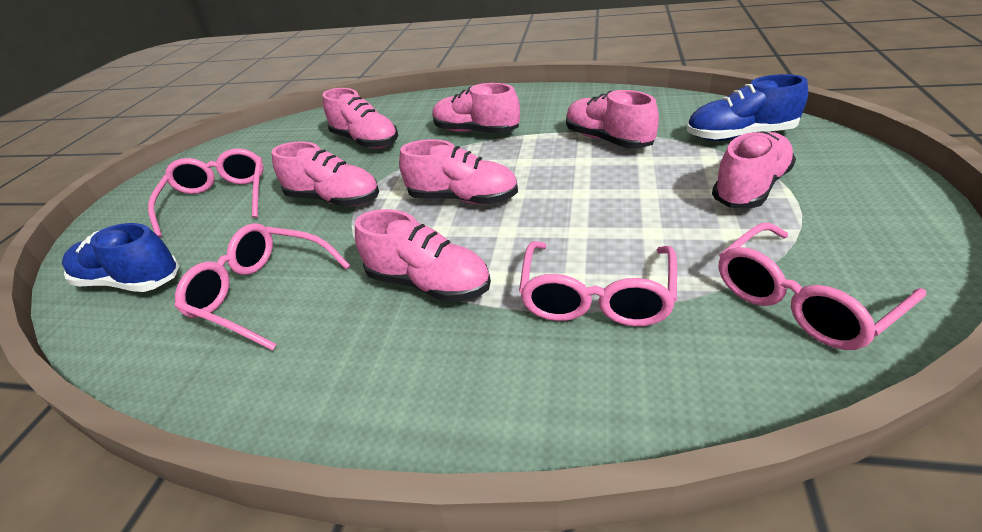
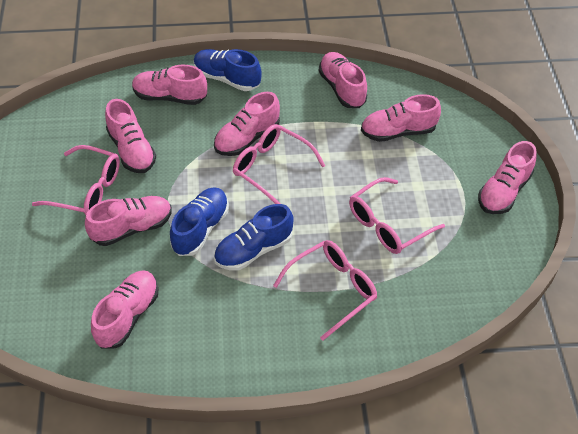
blue shoe: [62,223,180,292] [687,74,808,141] = 2 -> [170,187,229,256] [194,49,262,91] [214,204,294,271] = 3
pink shoe: [272,142,379,207] [323,88,398,149] [355,209,491,302] [399,139,518,205] [432,83,520,134] [566,90,659,149] [712,131,796,208] = 7 -> [85,196,172,246] [91,270,158,349] [105,99,156,173] [132,65,207,105] [214,92,280,156] [319,52,367,108] [361,94,441,142] [478,141,537,214] = 8

